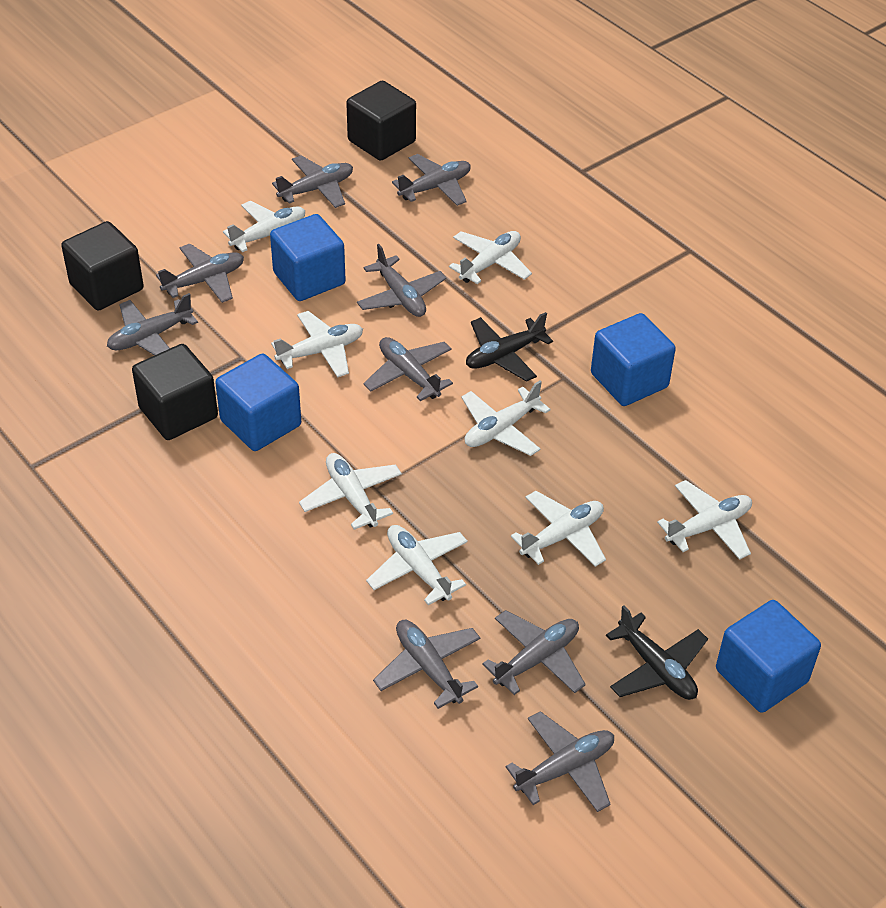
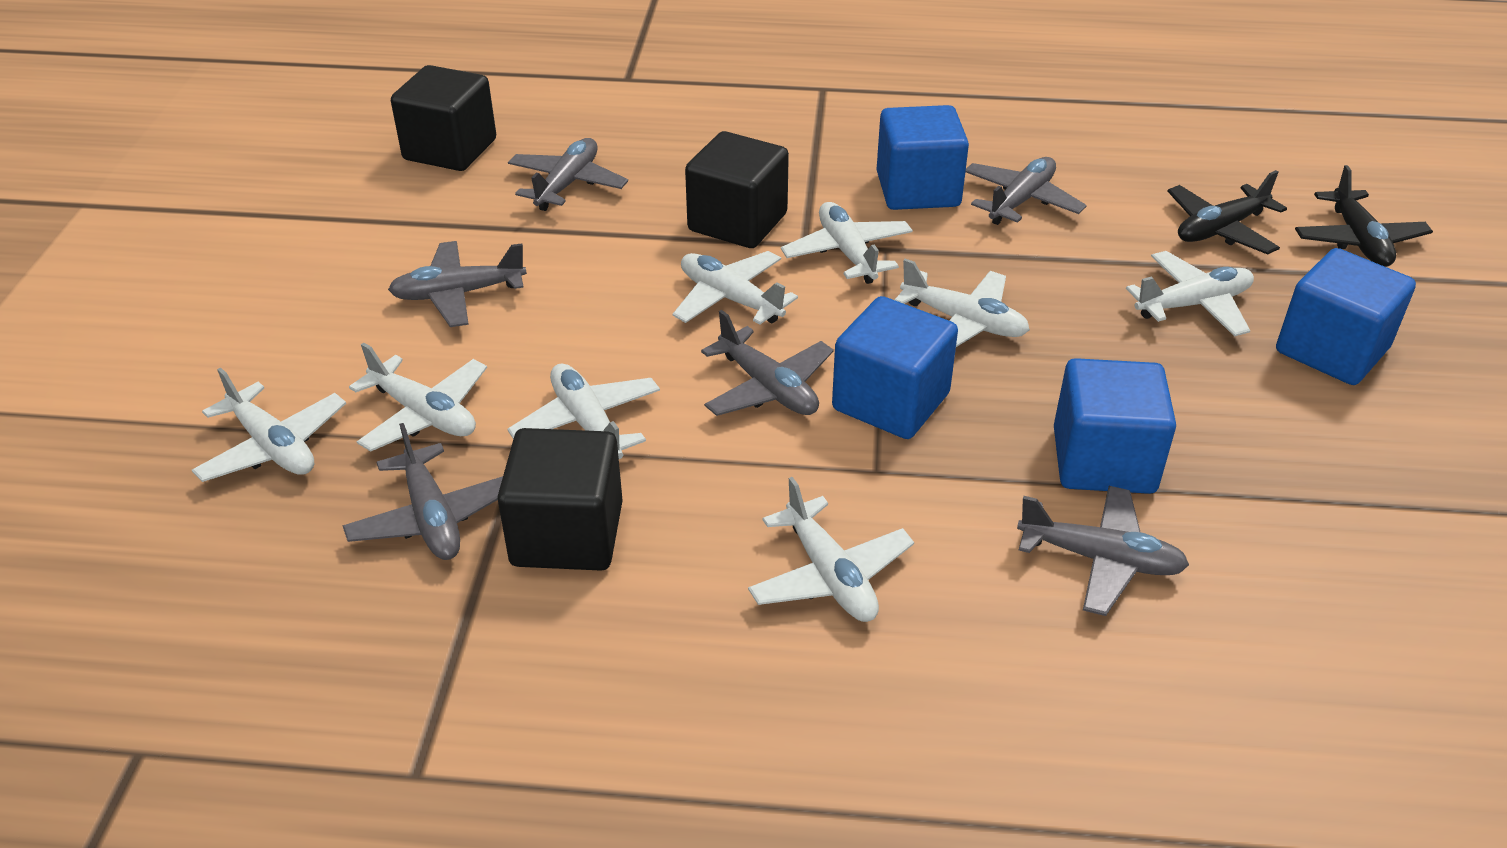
grey plane: [107,293,198,356] [156,244,244,303] [272,155,353,208] [357,244,446,317] [363,337,453,401] [373,620,481,709] [392,154,471,206] [482,610,586,695] [506,711,614,812] = 9 -> [342,423,503,560] [388,241,527,327] [508,138,628,211] [701,310,834,416] [966,157,1087,225] [1017,486,1189,616] = 6

